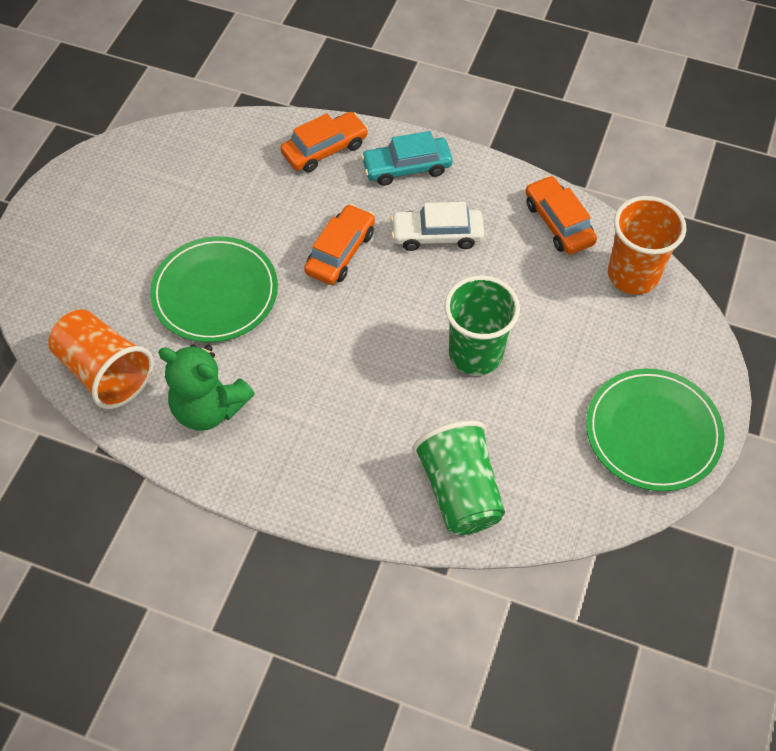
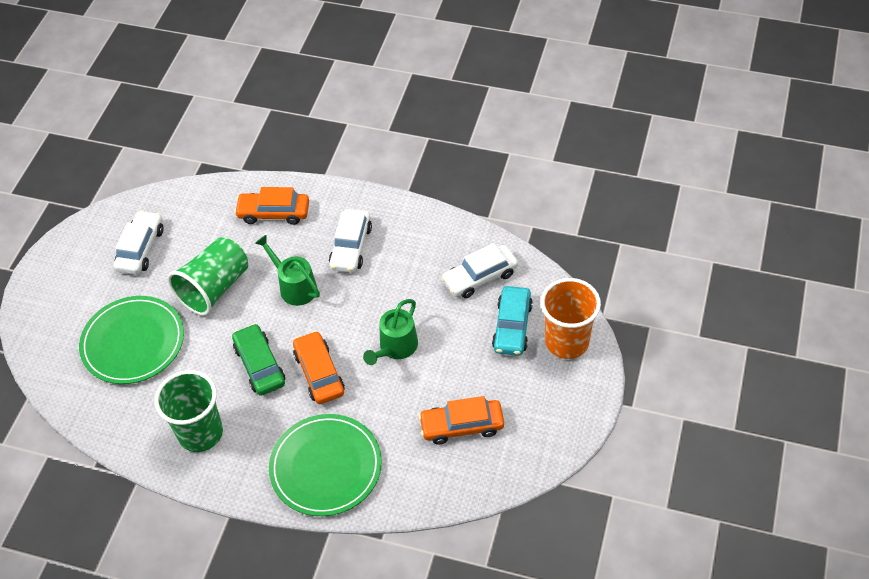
green car: none = 0 -> [232,323,285,396] = 1
green teddy bear: [158,344,255,431] = 1 -> none = 0
green watering can: none = 0 -> [255,235,320,306] [363,299,418,365] = 2
orange cup: [48,309,154,409] [608,196,686,294] = 2 -> [541,278,601,359] = 1
white car: [390,202,484,251] = 1 -> [113,210,163,275] [329,209,372,273] [441,243,518,298] = 3

